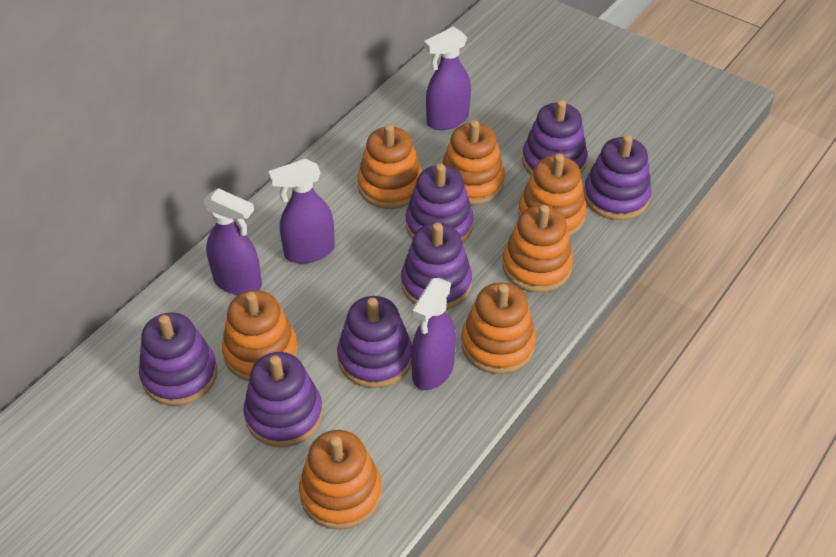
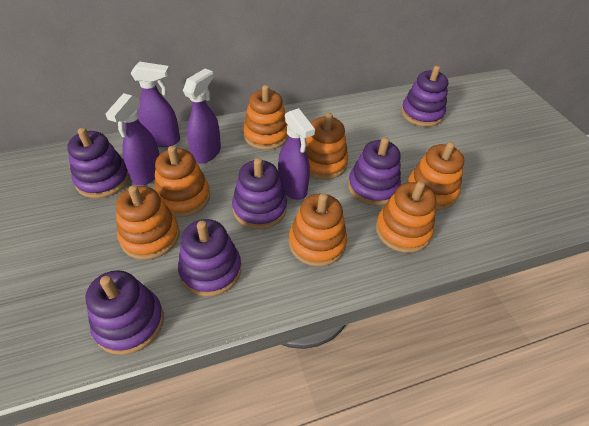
purple stacking toy: [139,313,217,406] [243,352,323,447] [337,296,412,388] [401,223,472,310] [406,164,473,243] [522,100,587,175] [584,135,652,220] = 7 -> [67,128,130,198] [85,270,164,355] [178,219,241,297] [232,158,287,229] [348,137,401,206] [401,66,448,127] = 6

